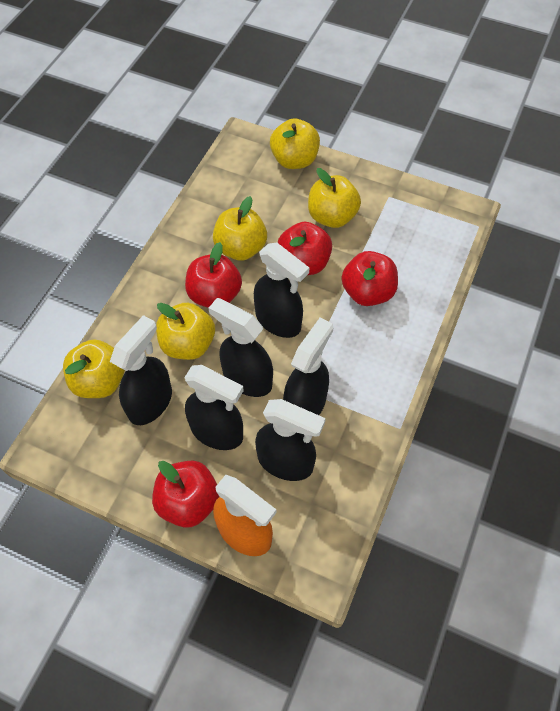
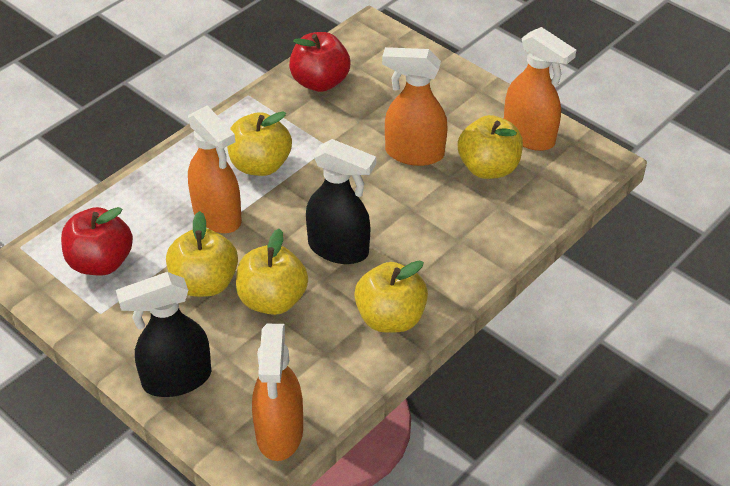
black spray bottle: [110,315,172,425] [184,365,244,450] [209,298,273,397] [254,243,309,338] [255,399,326,481] [283,317,333,415] = 6 -> [116,272,211,397] [306,139,376,264] = 2
orange spray bottle: [213,475,276,556] = 1 -> [188,105,242,233] [252,324,303,461] [382,47,447,166] [504,27,576,151] = 4
red apple: [152,461,219,528] [185,242,242,308] [278,222,332,275] [342,251,398,306] = 4 -> [61,207,133,276] [289,32,350,92] = 2

